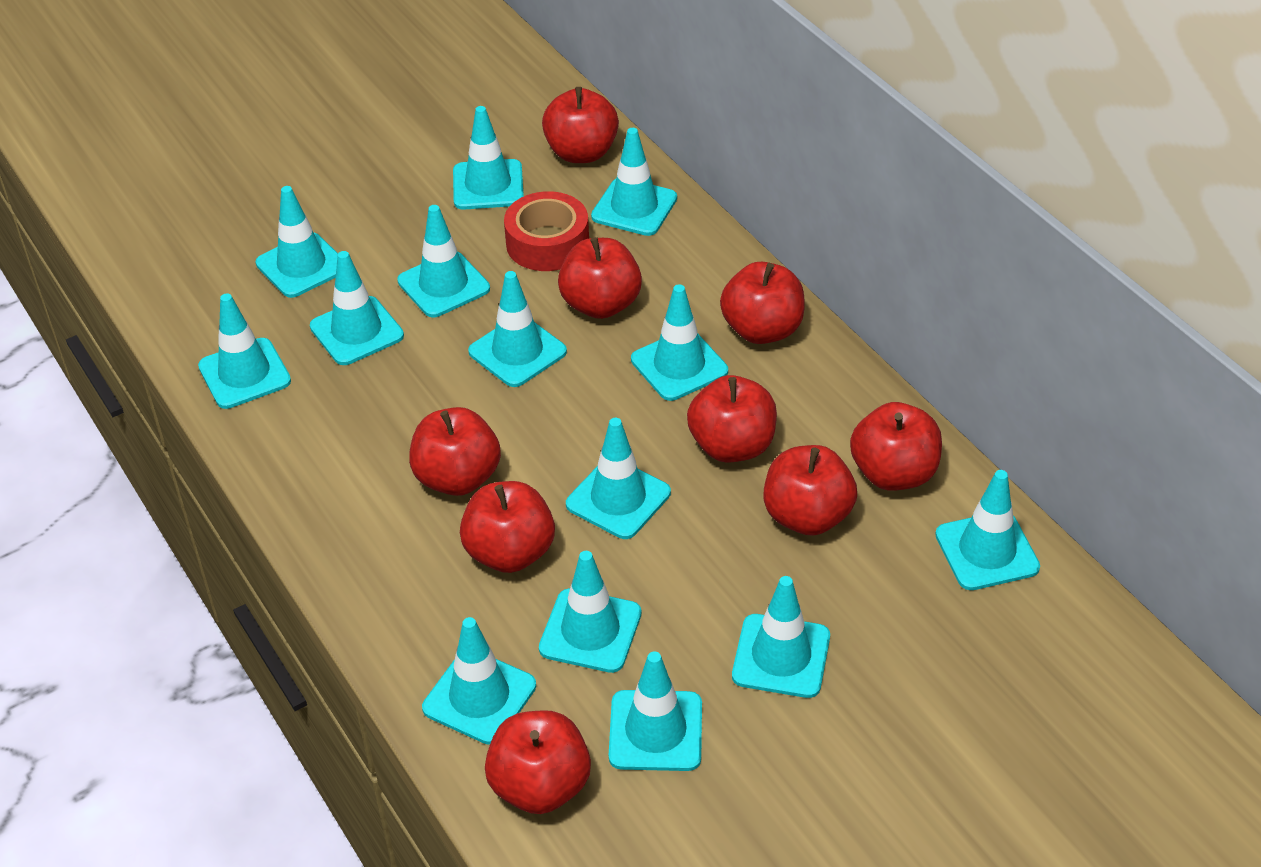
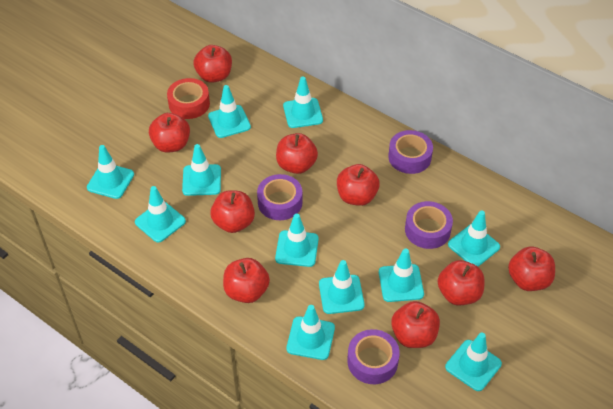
purple tape: none = 0 -> [257,174,302,220] [347,329,400,384] [388,130,433,174] [405,201,453,249] = 4
turquoise traffic cone: [198,293,291,409] [256,186,338,298] [310,251,404,365] [397,205,490,317] [422,617,536,745] [453,106,524,210] [468,271,567,387] [539,551,641,673] [566,418,671,539] [591,128,677,236] [609,651,702,771] [631,284,728,401] [732,576,830,698] [935,470,1040,590] = 14 -> [87,145,134,199] [135,186,186,243] [182,144,221,196] [208,85,251,138] [275,214,319,267] [283,77,323,128] [286,305,335,360] [319,260,365,314] [379,249,424,302] [445,333,502,391] [448,210,500,267] = 11

